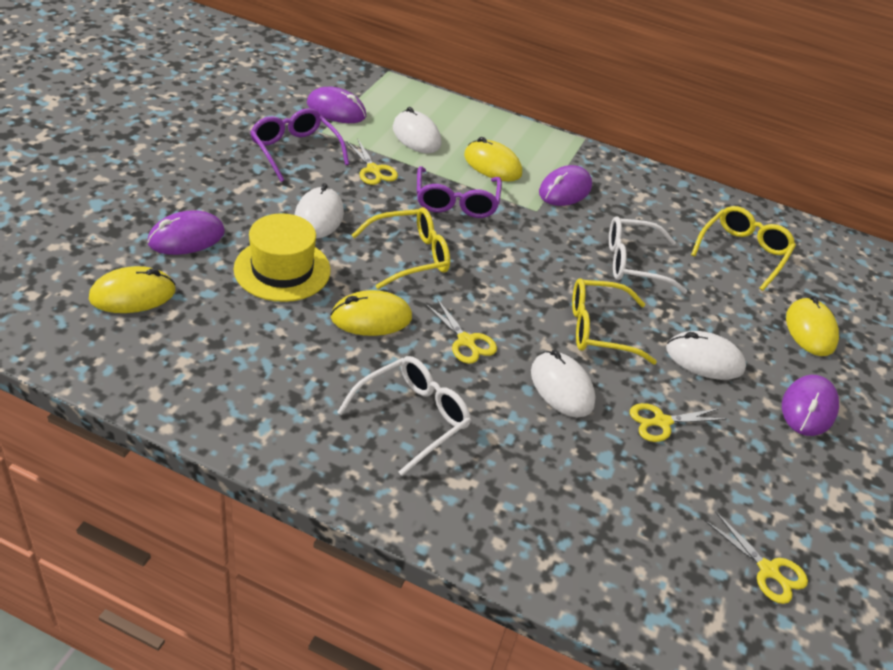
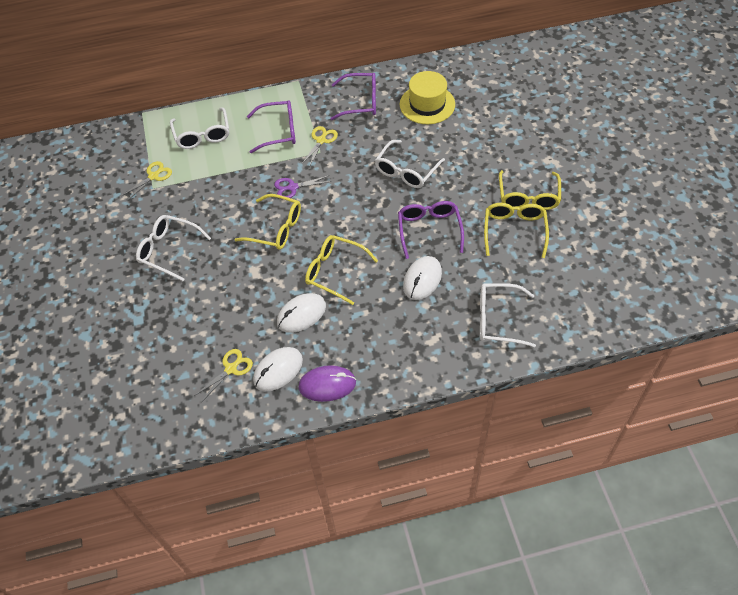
purple glasses: [250,108,349,182] [417,166,502,218] = 2 -> [247,100,296,153] [330,73,376,120] [398,201,464,259] = 3
purple mouse: [147,210,225,255] [307,87,366,123] [539,165,592,206] [782,375,839,436] = 4 -> [298,365,356,402] = 1
purple scissors: none = 0 -> [274,176,331,200] = 1
white glasses: [337,356,471,476] [609,216,687,294] = 2 -> [136,215,211,281] [170,108,229,149] [375,140,445,188] [480,283,536,347] = 4
white mouse: [294,184,344,239] [393,107,441,153] [531,350,596,417] [666,331,746,380] = 4 -> [253,347,303,391] [277,293,326,333] [403,256,442,300] = 3
yellow glasses: [352,207,450,289] [572,278,657,364] [691,206,796,291] = 3 -> [234,194,301,250] [305,235,378,305] [484,203,549,258] [499,170,561,210] = 4
yellow mouse: [89,266,176,313] [330,290,412,336] [464,137,522,182] [786,296,839,356] = 4 -> none = 0
yellow scissors: [346,138,398,185] [425,298,497,364] [630,403,726,442] [705,512,808,604] = 4 -> [122,161,172,201] [194,349,253,401] [302,126,338,167] = 3

